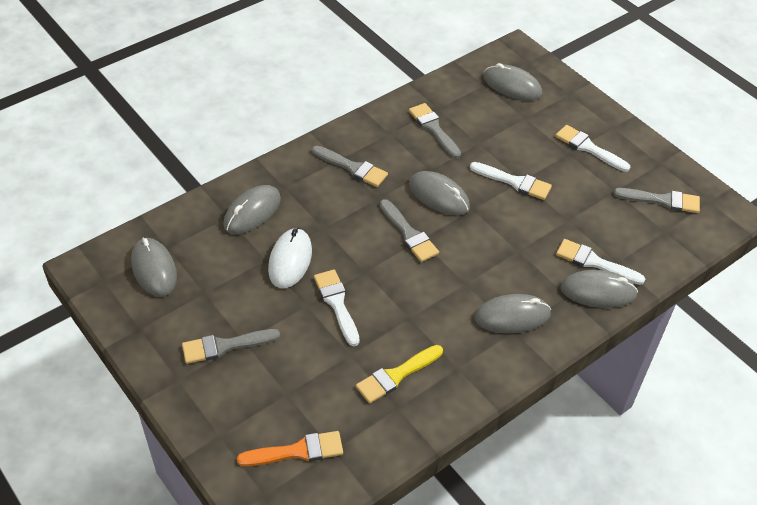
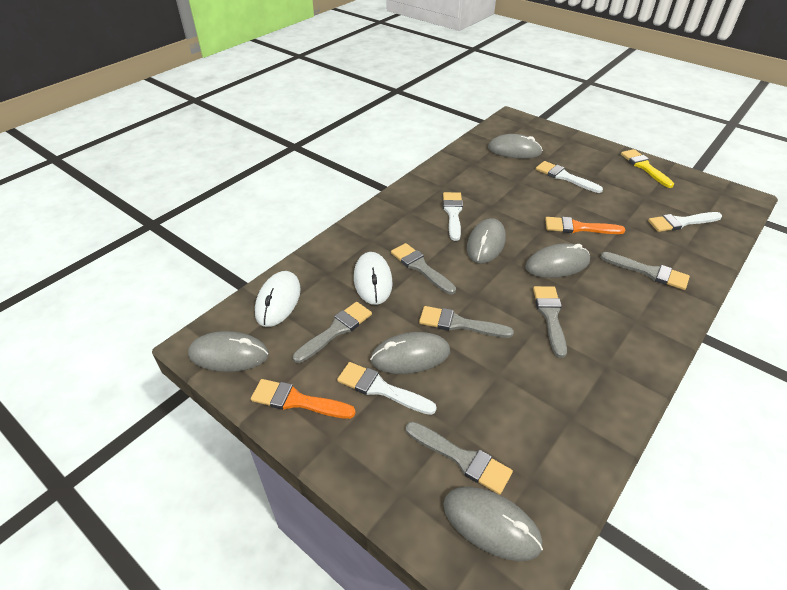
grey brush: [182,329,280,364] [312,146,388,187] [380,199,439,262] [409,103,461,158] [613,188,700,213] = 5 -> [293,302,372,363] [391,243,456,294] [406,422,513,495] [419,306,514,338] [533,286,567,358] [601,252,690,290] = 6
orange brush: [237,431,343,466] = 1 -> [251,379,356,419] [545,217,625,234] = 2
white mouse: [268,228,312,288] = 1 -> [255,271,301,327] [354,252,393,305] = 2

